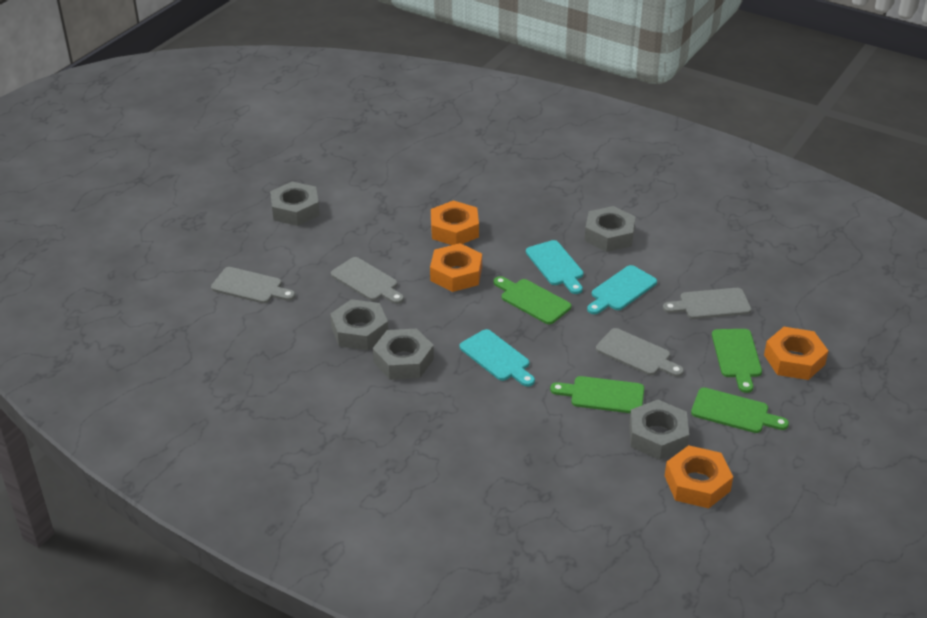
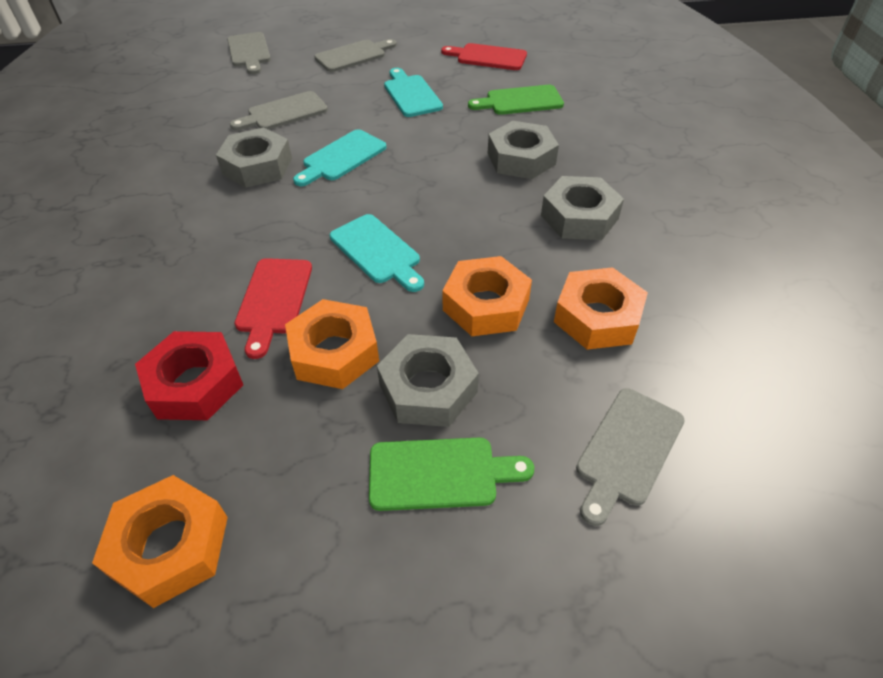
green cutting board: [493,276,571,324] [550,376,644,413] [691,388,789,433] [712,329,762,393] = 4 -> [369,437,534,511] [468,85,564,115] = 2
grey nut: [270,182,320,226] [330,299,388,350] [373,329,434,380] [585,206,635,252] [629,400,689,460] = 5 -> [216,128,292,188] [377,334,479,427] [488,121,559,179] [541,176,624,240] = 4
red cutting board: none = 0 -> [235,258,312,359] [441,43,527,70] = 2
red nut: none = 0 -> [135,331,243,420] = 1

